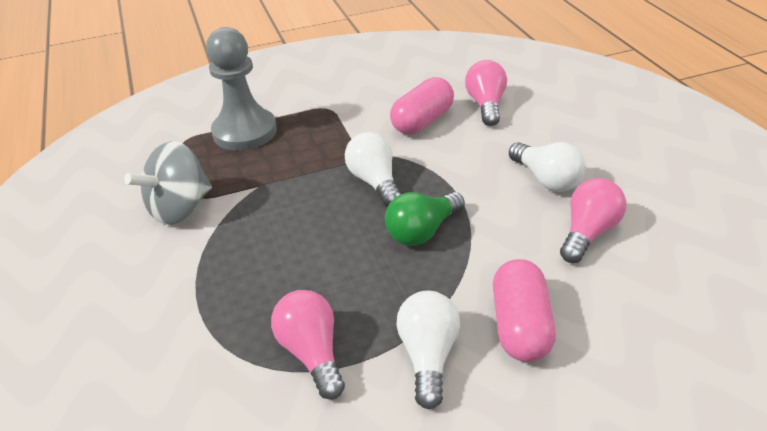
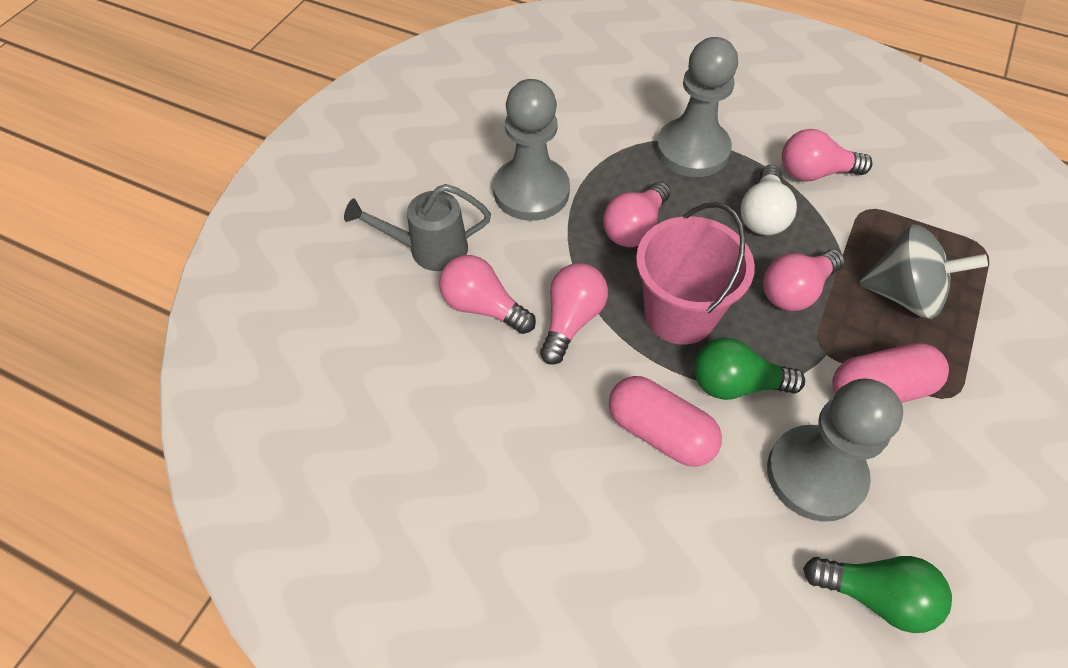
green light bulb: [385,192,465,246] = 1 -> [694,338,805,400] [803,556,952,633] = 2
grey pawn: [206,27,277,151] = 1 -> [493,79,570,221] [656,37,738,177] [767,378,903,522] = 3
grey watering can: none = 0 -> [344,184,491,271] = 1
pink bucket: none = 0 -> [636,202,755,344] = 1
pink light bulb: [271,290,345,400] [465,60,507,126] [560,178,626,263] = 3 -> [439,255,536,334] [540,263,608,365] [603,182,671,247] [763,249,845,311] [782,129,872,181] = 5
white light bulb: [345,132,401,207] [396,291,460,409] [509,142,586,192] = 3 -> [741,165,797,235] = 1

